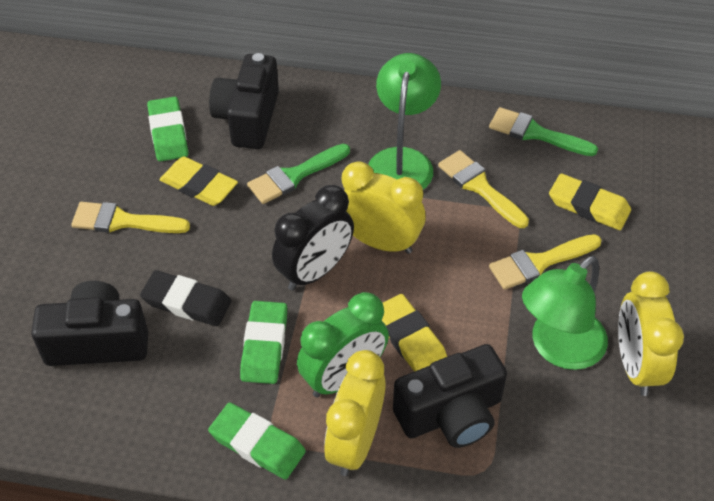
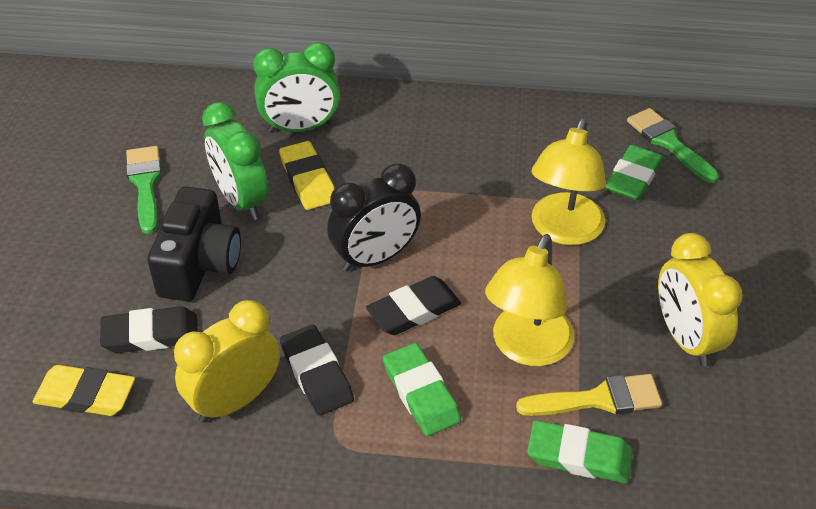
black camera: [31,281,148,366] [209,53,279,149] [393,344,507,448] = 3 -> [147,187,241,301] = 1
black eraser: [140,270,232,326] = 1 -> [100,306,198,353] [280,325,354,416] [366,276,461,335] = 3
green clock: [297,292,389,397] = 1 -> [202,102,269,220] [253,42,340,133] = 2
green lamp: [368,53,441,190] [522,256,608,370] = 2 -> none = 0
yellow brush: [71,202,190,233] [438,150,529,228] [489,234,602,290] = 3 -> [516,374,662,416] = 1
yellow clock: [324,350,385,476] [341,161,426,254] [618,271,684,396] = 3 -> [174,300,280,423] [658,233,743,367] = 2
yellow eraser: [160,156,238,206] [382,294,447,372] [549,173,631,230] = 3 -> [33,365,135,416] [279,141,335,210] = 2
yellow lamp: none = 0 -> [485,234,574,367] [531,118,606,245] = 2

